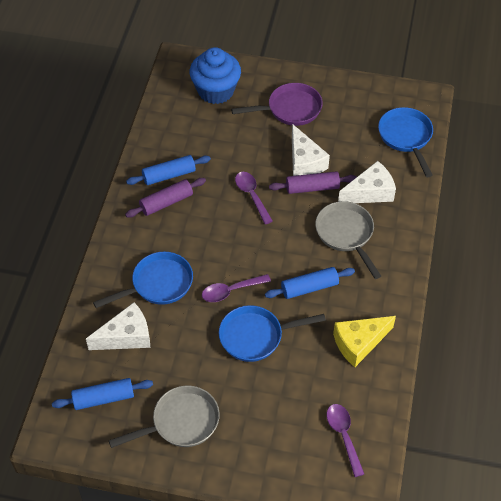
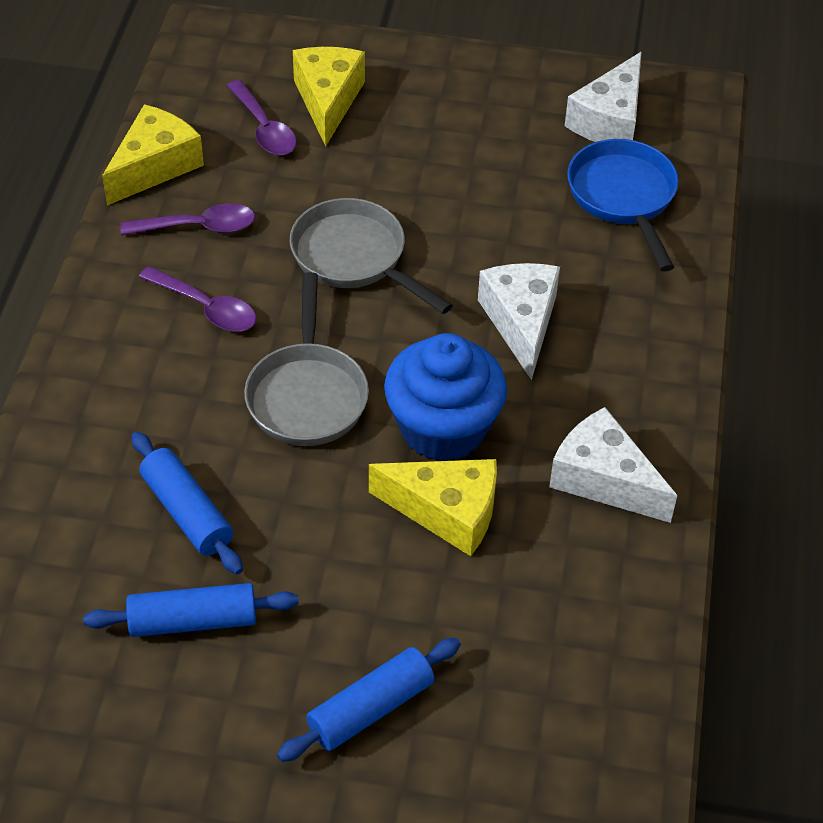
blue pan: [93,252,193,308] [219,305,326,362] [378,107,433,177] = 3 -> [567,139,679,272] = 1
purple pan: [231,83,323,126] = 1 -> none = 0
purple rolling pin: [125,178,206,218] [269,171,357,194] = 2 -> none = 0
yellow cheese: [333,316,396,367] = 1 -> [102,104,204,205] [293,47,365,146] [369,459,497,556] = 3

